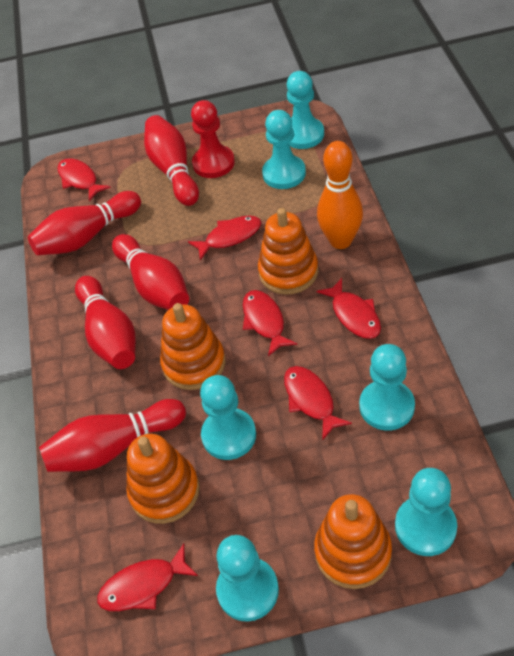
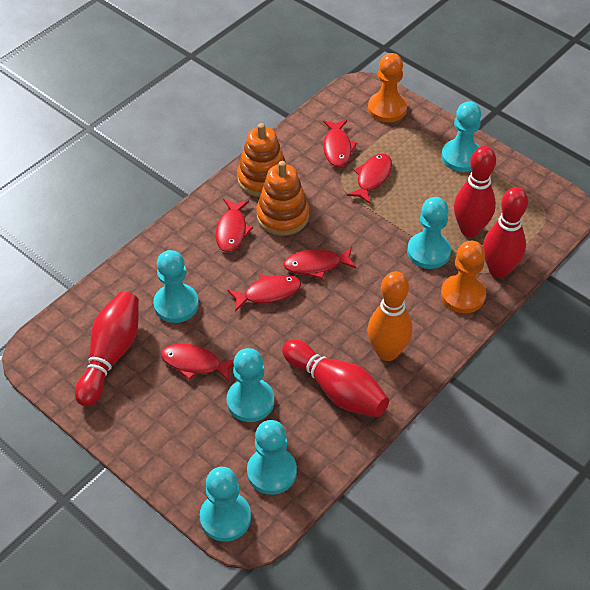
orange pawn: none = 0 -> [368,53,407,122] [441,241,486,313] = 2
orange stacking toy: [126,434,200,524] [160,303,225,390] [258,208,318,295] [314,494,392,589] = 4 -> [237,123,286,197] [256,161,309,236] = 2
red bowling pin: [28,191,141,255] [39,399,186,472] [75,276,136,369] [112,234,189,310] [144,115,199,206] = 5 -> [75,291,139,407] [282,340,389,417] [454,146,496,237] [483,187,528,278] = 4
red pawn: [191,100,235,178] = 1 -> none = 0

